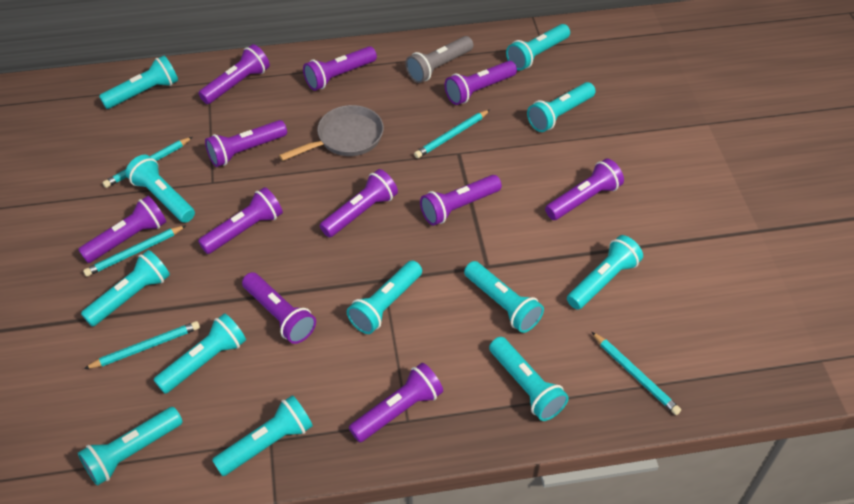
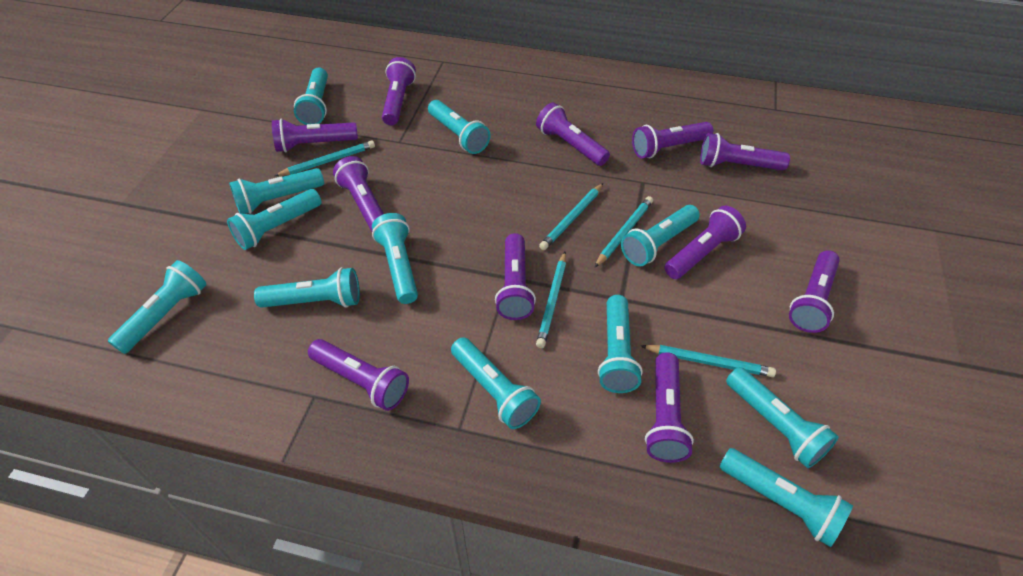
grey flashlight: [405,36,473,83] = 1 -> none = 0
grey pan: [279,105,384,161] = 1 -> none = 0

